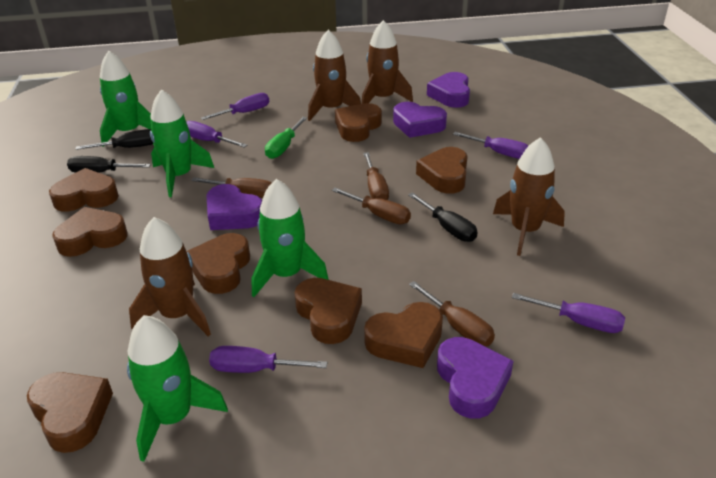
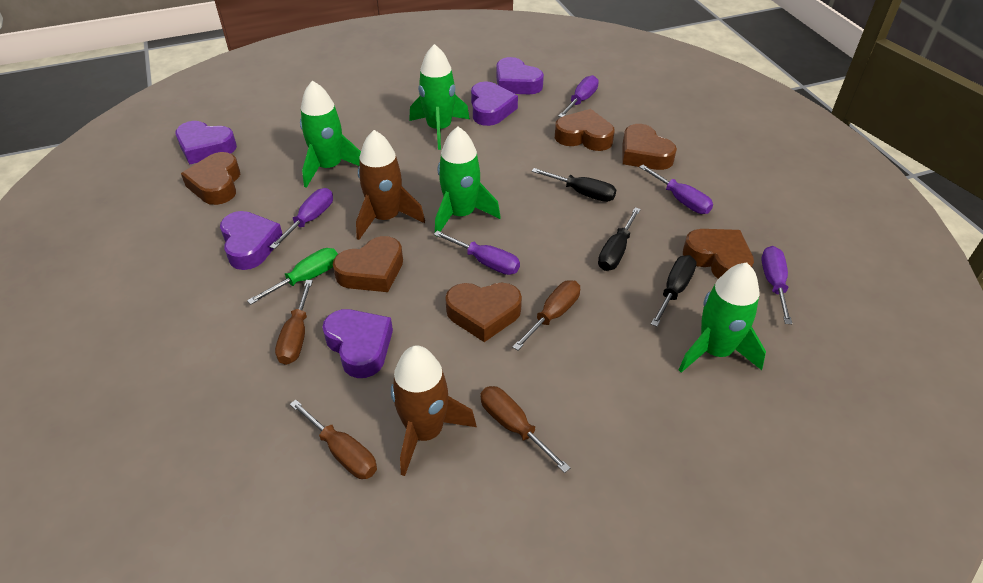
brown heart: [27,372,113,453] [49,168,119,212] [52,207,128,257] [186,233,250,294] [294,278,362,344] [335,103,382,142] [364,302,443,368] [416,147,468,194] = 8 -> [181,152,240,205] [333,236,403,292] [445,283,522,342] [555,109,615,151] [623,124,677,170] [683,229,754,279] = 6
brown rocket: [129,217,211,336] [308,30,361,121] [362,20,413,104] [493,137,565,256] = 4 -> [356,130,425,240] [391,346,477,476] = 2
purple heart: [206,184,262,230] [393,102,447,138] [427,72,470,108] [437,337,513,419] = 4 -> [176,121,237,165] [220,211,283,270] [322,309,393,378] [471,81,518,126] [496,57,544,94] = 5

